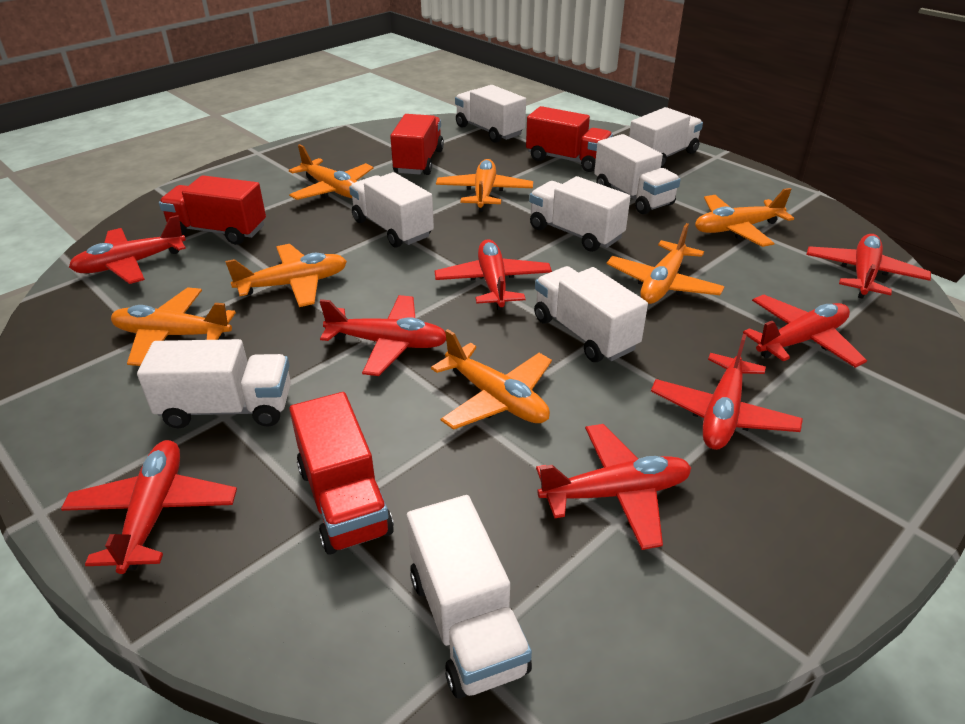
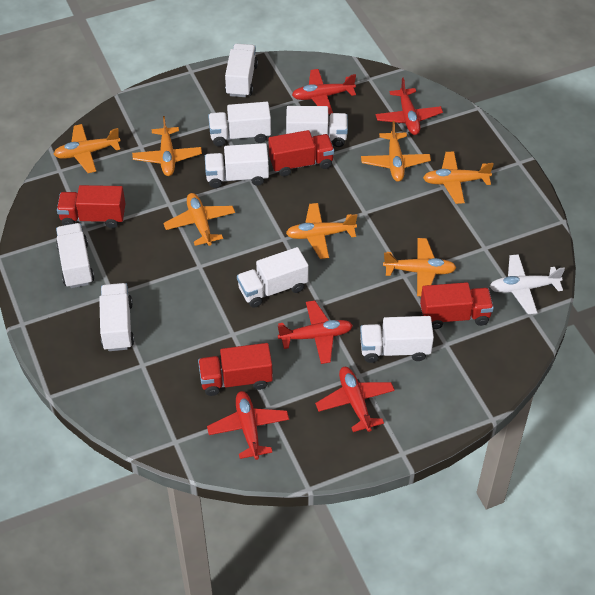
red plane: [61,440,237,574] [69,215,186,284] [320,295,446,376] [435,239,552,310] [536,424,691,550] [651,334,803,450] [743,295,867,368] [806,234,931,299] = 8 -> [207,391,289,460] [278,300,353,364] [292,69,356,115] [315,367,395,432] [376,78,443,135] = 5
white plane: none = 0 -> [490,254,565,314] = 1

